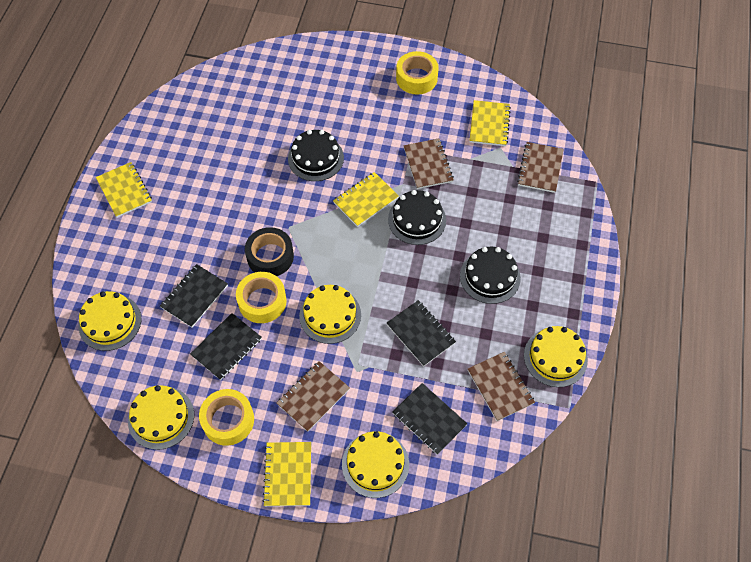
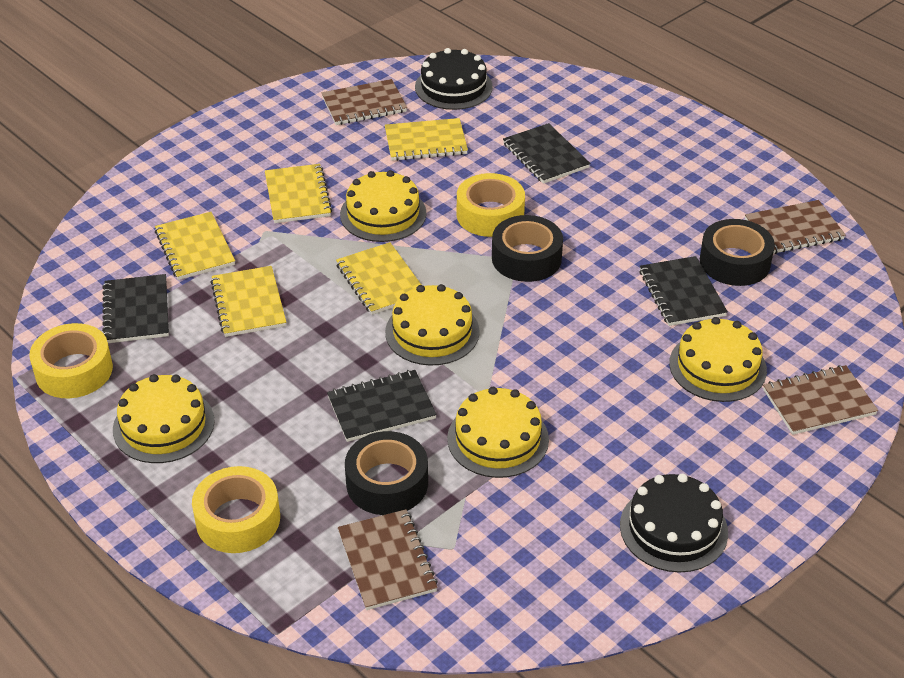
black cake: [288,130,344,181] [388,190,446,245] [460,247,521,304] = 3 -> [415,48,493,110] [620,474,728,573] = 2
black tape: [245,227,294,276] = 1 -> [345,431,428,515] [492,215,563,282] [700,219,775,286] = 3
yellow notebook: [96,162,152,218] [263,442,311,506] [333,172,399,227] [469,100,511,146] = 4 -> [155,212,235,280] [210,266,286,337] [265,164,332,223] [336,242,421,315] [385,118,468,161] = 5

